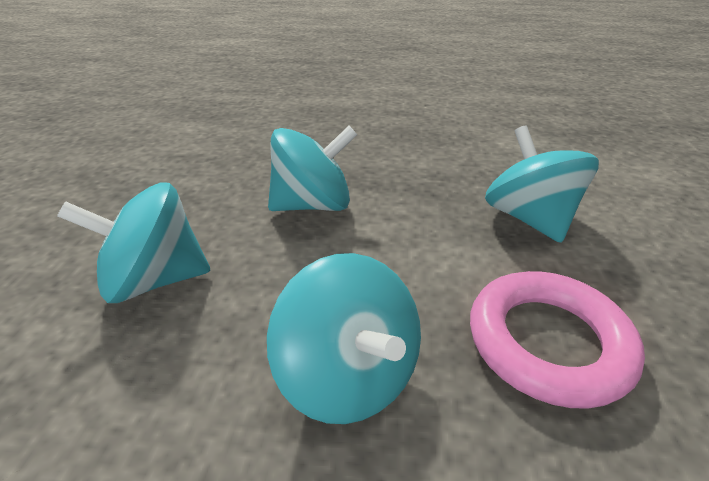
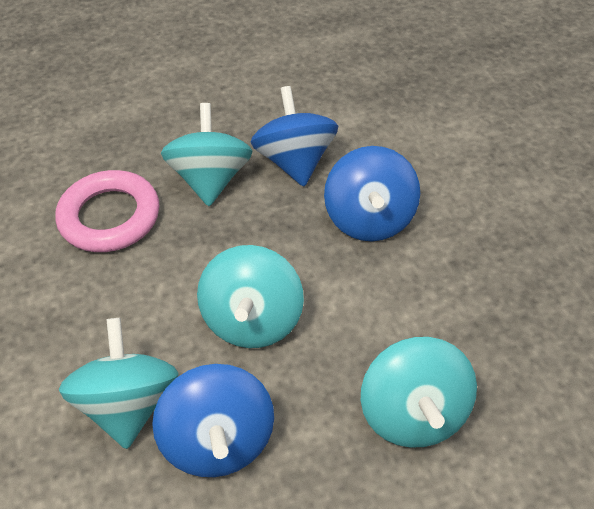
blue spinning top: none = 0 -> [152,364,274,477] [251,86,338,187] [324,146,420,241] = 3

